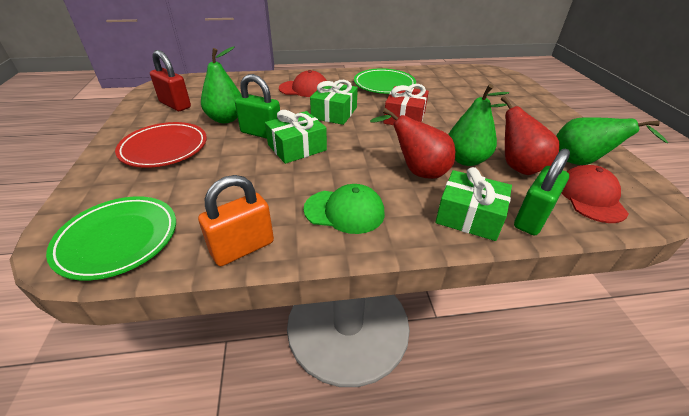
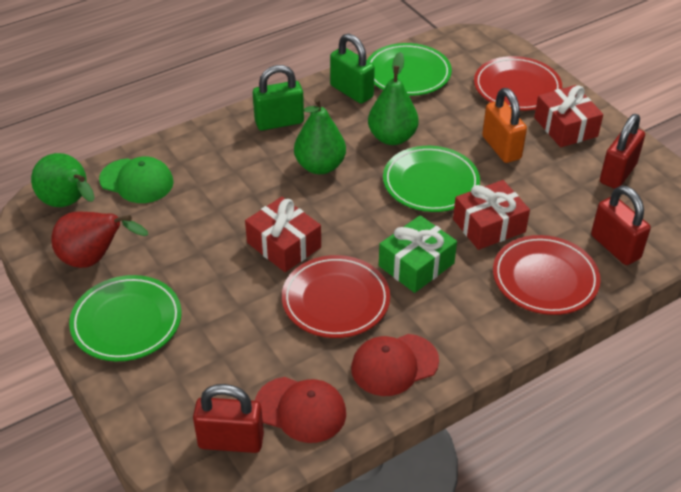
green gift: [265,110,327,164] [310,80,358,125] [435,167,512,241] = 3 -> [379,215,457,293] = 1
green plate: [46,196,176,281] [354,68,416,94] = 2 -> [69,275,182,361] [367,43,452,96] [383,146,480,212] = 3
red gift: [384,84,429,125] = 1 -> [245,197,321,272] [453,180,530,250] [534,85,603,147] = 3
red padlock: [150,50,191,111] = 1 -> [193,384,264,453] [591,186,651,265] [600,114,645,189] = 3
red pear: [370,108,455,179] [491,96,560,175] = 2 -> [51,212,148,268] = 1
red plate: [115,122,207,168] = 1 -> [282,255,390,338] [474,56,562,111] [493,235,601,315] = 3

